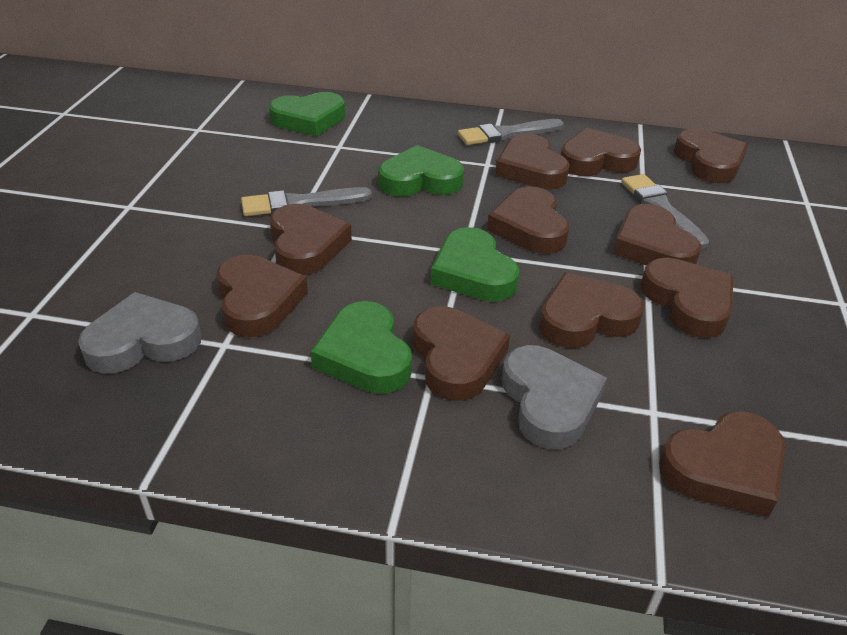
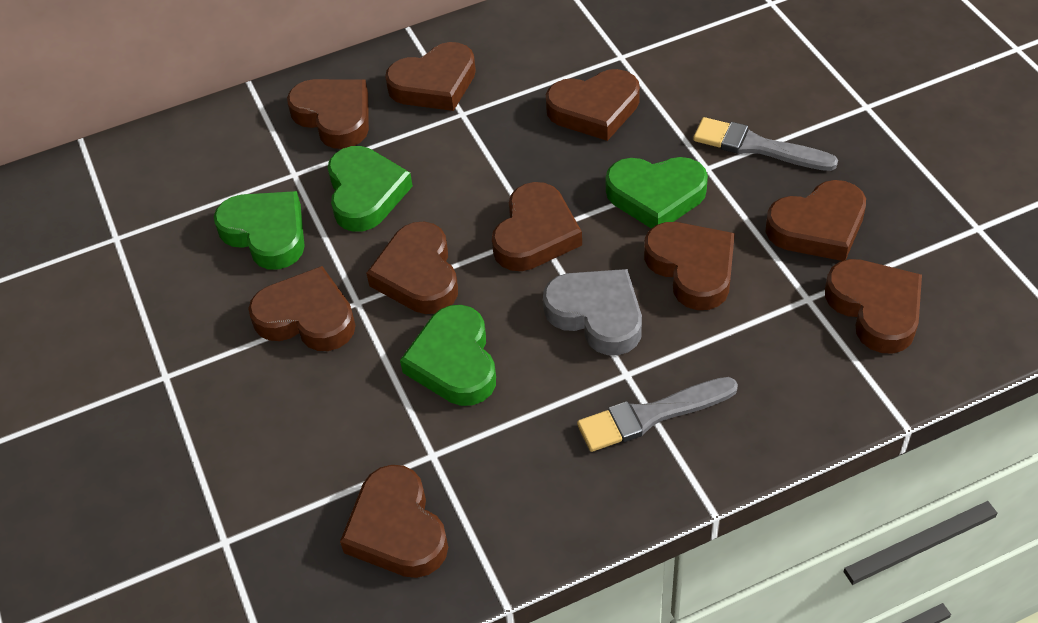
brown heart: [216,254,308,337] [270,204,352,275] [413,306,510,401] [487,186,569,254] [495,134,570,190] [539,273,644,348] [561,128,641,176] [613,204,701,265] [641,258,733,338] [659,411,785,518] [674,129,748,183] = 11 -> [248,266,356,351] [287,79,369,149] [340,465,448,578] [366,222,458,314] [385,42,476,111] [492,182,582,271] [546,69,640,141] [644,222,735,310] [766,180,866,261] [825,259,922,354] = 10
grey brush: [241,187,372,216] [458,119,564,145] [621,174,709,249] = 3 -> [577,377,738,452] [693,117,838,171] = 2
grey heart: [78,292,202,374] [502,345,607,449] = 2 -> [543,269,642,355] = 1

